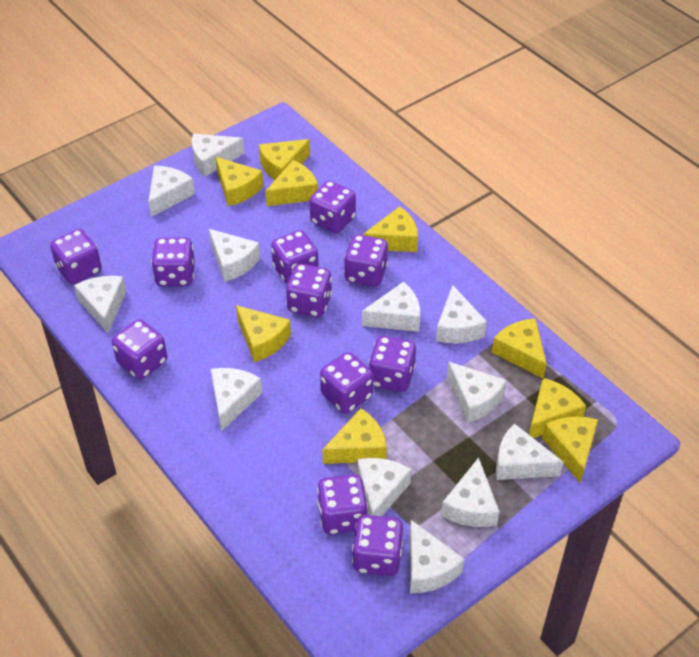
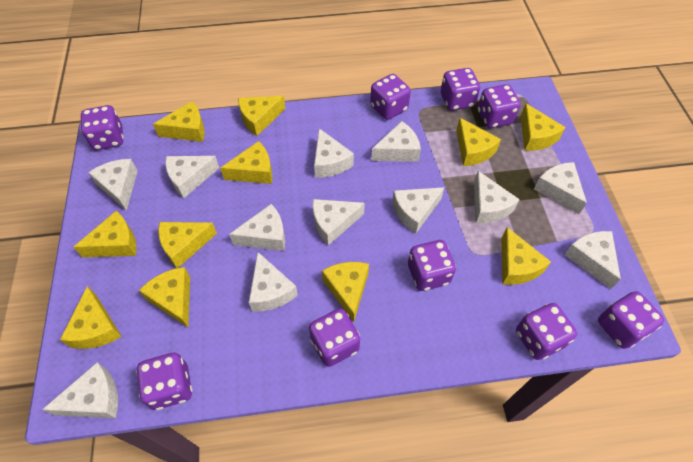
purple dice: [50,229,102,284] [112,319,167,379] [151,237,195,286] [271,230,319,284] [286,264,332,317] [310,181,356,234] [317,474,368,534] [320,352,373,413] [344,234,388,287] [352,515,403,576] [369,336,416,392] = 11 -> [81,105,124,150] [136,353,192,410] [309,308,360,367] [370,74,411,120] [408,240,456,291] [441,68,480,111] [478,84,521,128] [516,303,577,360] [598,291,664,349] = 9
yellow cheese: [216,157,263,206] [236,305,291,362] [259,139,310,180] [266,160,318,206] [323,408,387,464] [363,206,418,252] [492,318,547,378] [529,378,586,438] [542,416,598,484] = 9 -> [60,286,122,349] [74,211,137,257] [139,267,190,327] [153,101,205,142] [158,222,217,268] [220,141,273,184] [238,96,285,136] [322,262,369,322] [456,118,501,166] [502,227,551,285] [521,104,566,151] = 11

